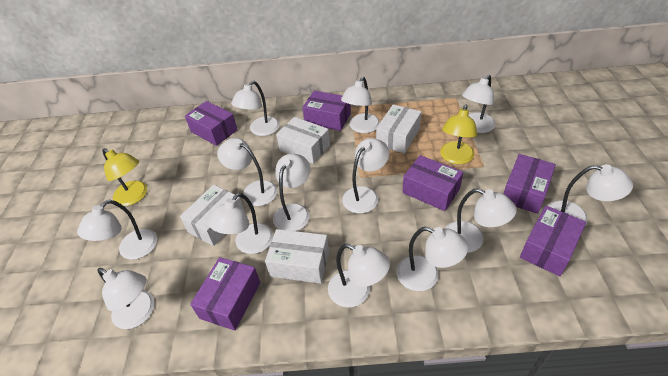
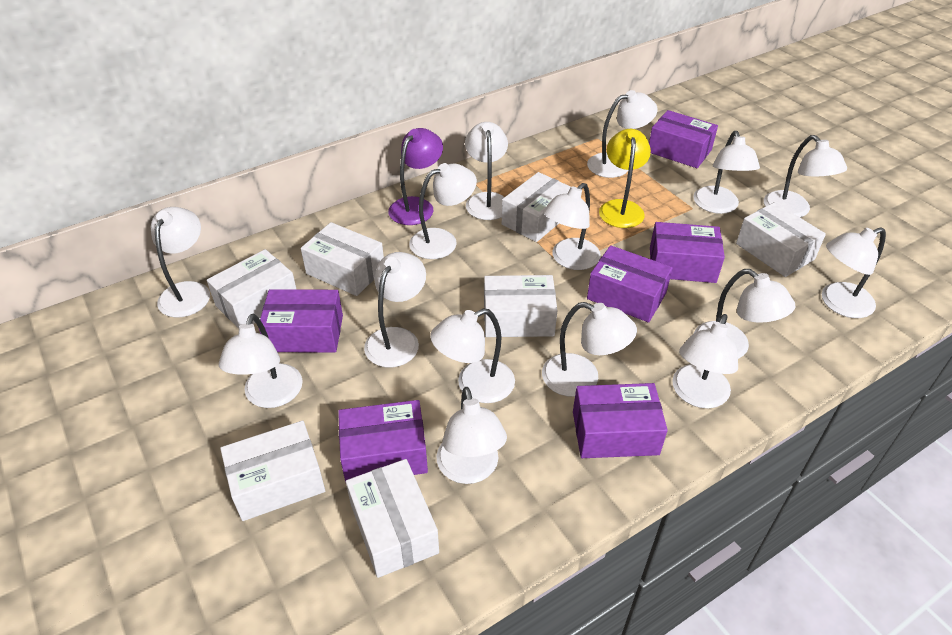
purple lamp: none = 0 -> [388,128,443,225] = 1
white box: [180,185,244,246] [265,229,329,284] [276,117,330,164] [376,104,421,154] = 4 -> [207,249,297,329] [220,421,325,521] [301,222,384,296] [346,459,439,578] [484,275,557,337] [502,172,571,242] [736,202,826,277] = 7
white lamp: [77,200,157,260] [97,268,155,329] [208,193,273,254] [217,138,277,206] [231,81,280,136] [273,154,310,231] [328,244,390,308] [341,77,380,133] [342,138,389,214] [396,227,468,291] [445,188,517,253] [462,75,496,133] [548,164,633,226] = 13 -> [151,207,210,317] [219,314,303,408] [364,252,426,367] [409,163,477,259] [430,308,515,403] [436,387,507,484] [465,122,508,220] [542,302,637,397] [543,183,601,270] [587,90,658,178] [672,314,738,409] [693,131,760,214] [694,269,795,359] [764,135,847,218] [822,227,886,318] = 15
yellow lamp: [102,148,147,206] [440,105,477,164] = 2 -> [599,129,651,228] = 1

